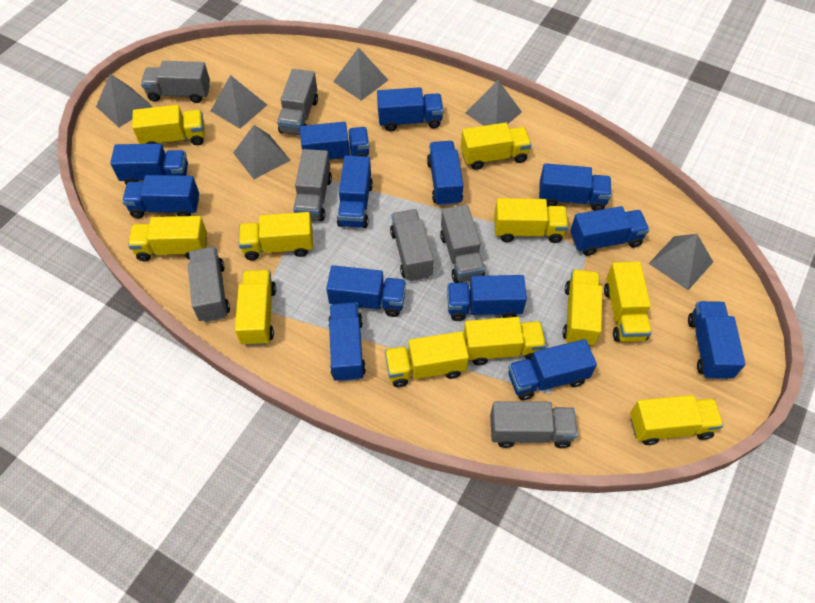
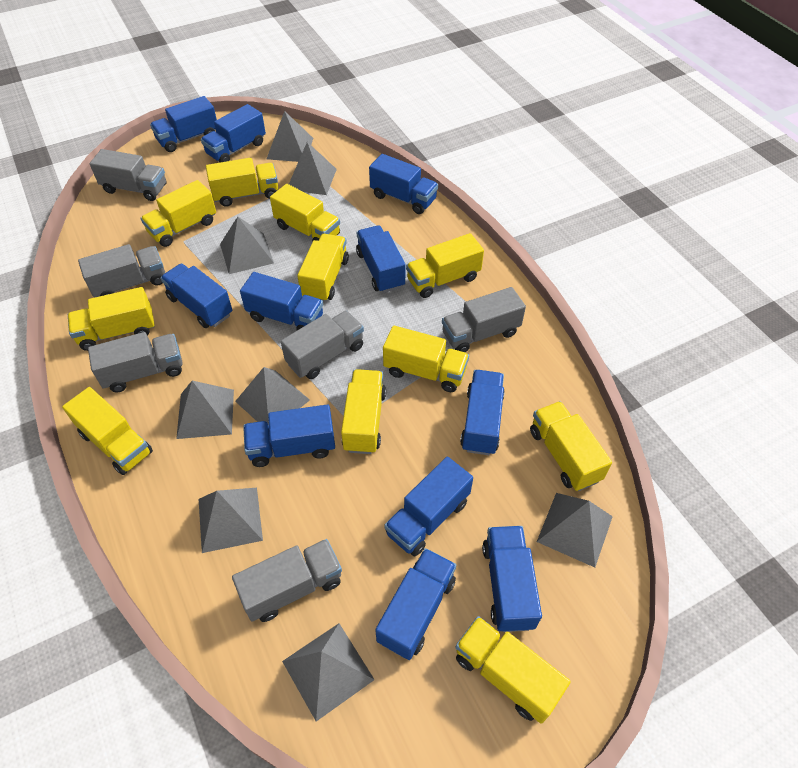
blue truck: [110,143,188,185] [122,175,199,218] [300,122,369,160] [326,265,406,317] [328,302,366,382] [337,155,373,228] [377,87,444,131] [427,141,463,206] [447,275,527,321] [508,339,597,400] [539,163,612,211] [570,206,649,256] [688,301,745,380] = 13 -> [150,96,217,152] [161,263,232,328] [201,104,266,162] [240,272,323,330] [243,404,335,467] [356,225,406,293] [369,154,438,214] [375,548,456,660] [384,457,473,557] [460,370,505,455] [482,526,542,632] = 11
grey pyramid: [96,74,153,127] [211,75,267,129] [233,125,291,179] [333,47,388,101] [465,80,522,126] [649,234,713,290] = 6 -> [176,381,234,439] [199,488,263,553] [220,217,274,274] [235,367,310,425] [266,111,313,162] [282,623,375,721] [289,142,337,195] [537,493,613,568] = 8
grey truck: [141,61,210,103] [188,247,230,322] [277,69,318,135] [293,149,332,221] [390,209,434,281] [440,205,485,283] [490,401,578,448] = 7 -> [78,244,165,297] [88,332,183,393] [89,149,167,201] [232,539,342,622] [281,311,364,379] [442,287,526,352] = 6

